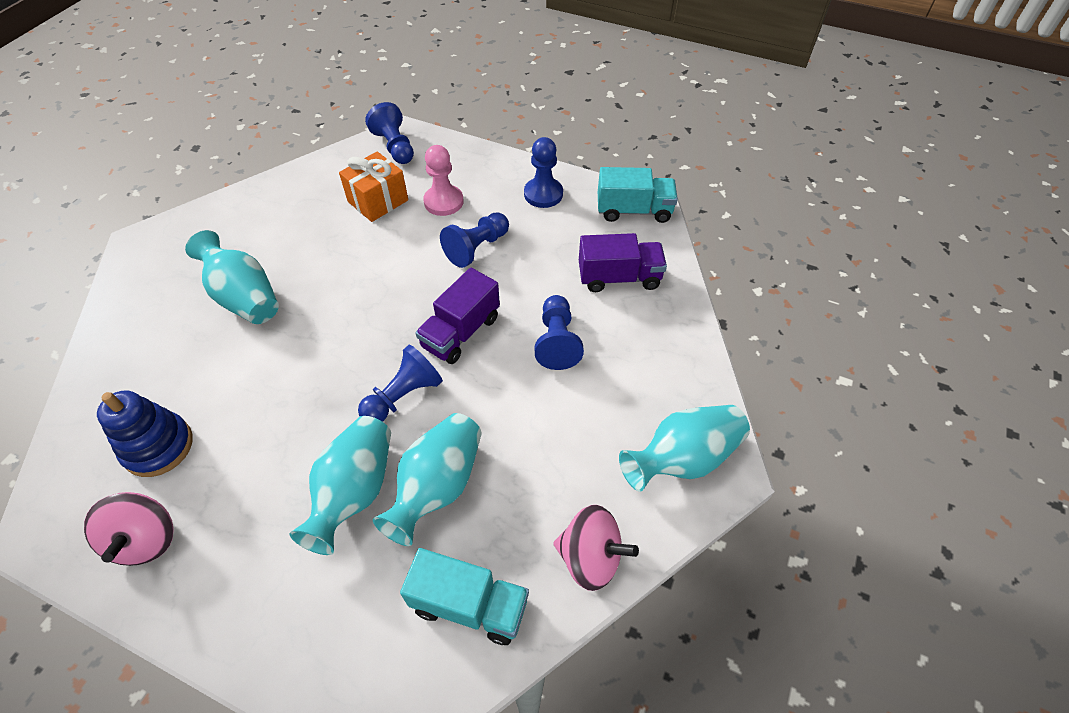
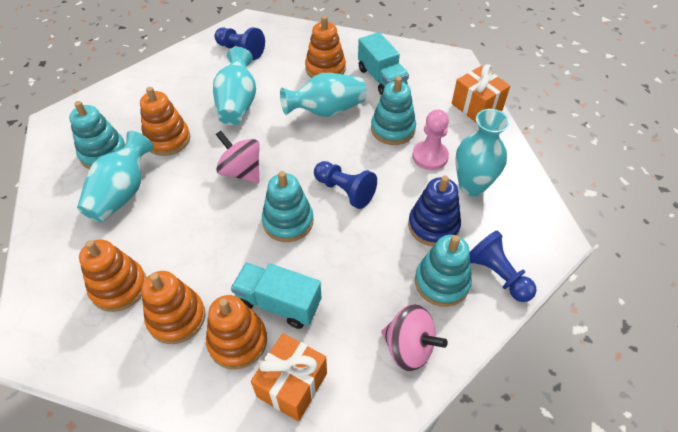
blue pawn: [358,345,443,422] [365,102,414,164] [440,212,509,268] [524,137,563,208] [535,295,584,370] = 5 -> [215,27,265,60] [314,161,377,209] [470,230,537,302] = 3
orange gift: [339,151,408,222] = 1 -> [251,333,327,421] [452,64,510,123] = 2
orange stacking toy: none = 0 -> [79,239,146,312] [140,87,190,156] [141,271,206,344] [206,295,267,369] [305,16,346,78] = 5
purple truck: [415,268,500,364] [579,233,667,292] = 2 -> none = 0
turquoise stacking toy: none = 0 -> [69,101,126,169] [262,171,313,242] [371,76,416,145] [415,235,472,307] = 4

